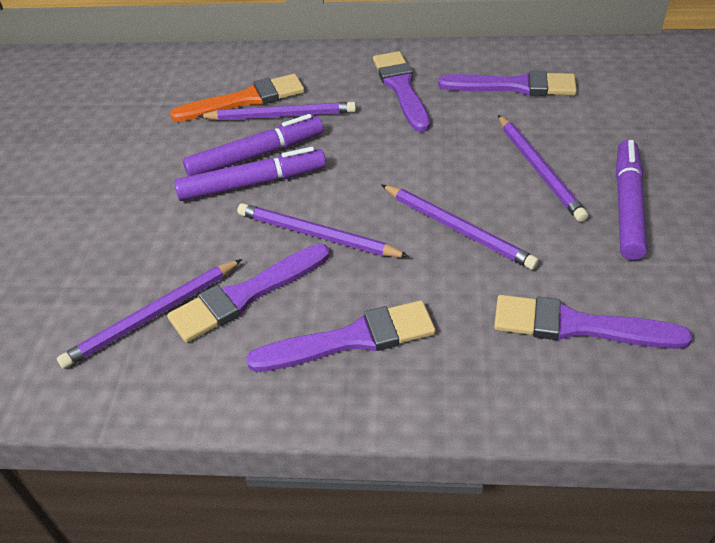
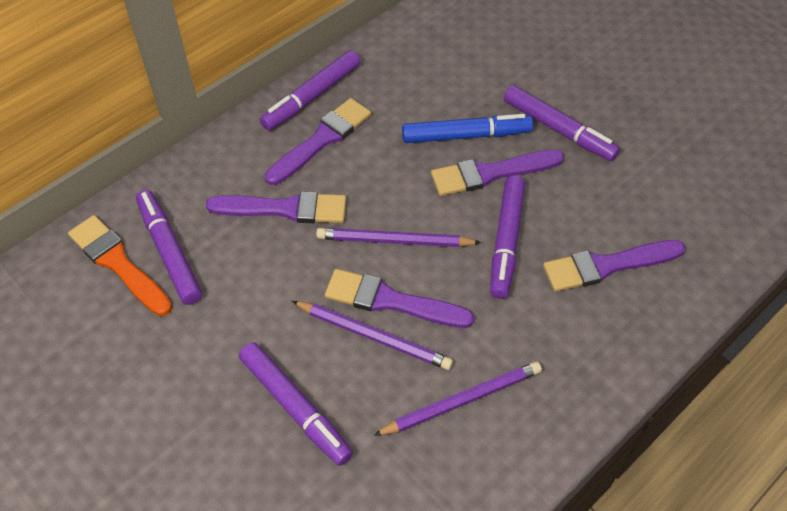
blue marker: none = 0 -> [402,114,533,143] = 1
purple marker: [174,147,326,201] [183,114,323,176] [616,140,647,260] = 3 -> [136,190,202,305] [239,342,353,466] [260,50,360,130] [490,175,525,299] [504,85,620,161] = 5
purple pencil: [57,259,242,369] [198,102,356,121] [237,203,410,257] [381,185,539,270] [498,115,588,222] = 5 -> [292,301,453,370] [316,228,481,247] [373,361,542,436] = 3

